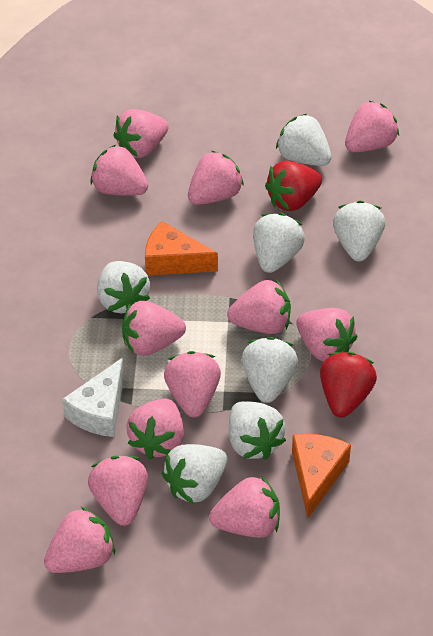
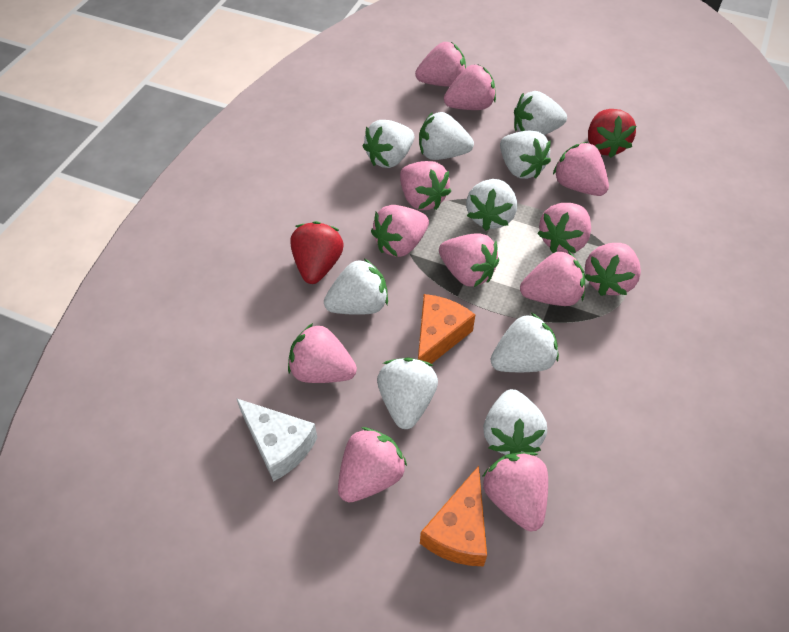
white strawberry: [97,261,150,313] [162,444,228,504] [229,401,286,460] [241,337,298,403] [253,213,305,273] [276,114,332,166] [333,200,385,261] = 7 -> [324,258,388,315] [363,120,414,168] [377,357,438,429] [419,112,474,160] [466,179,517,231] [483,389,547,455] [491,313,559,372] [500,131,551,179] [514,91,567,135] = 9

